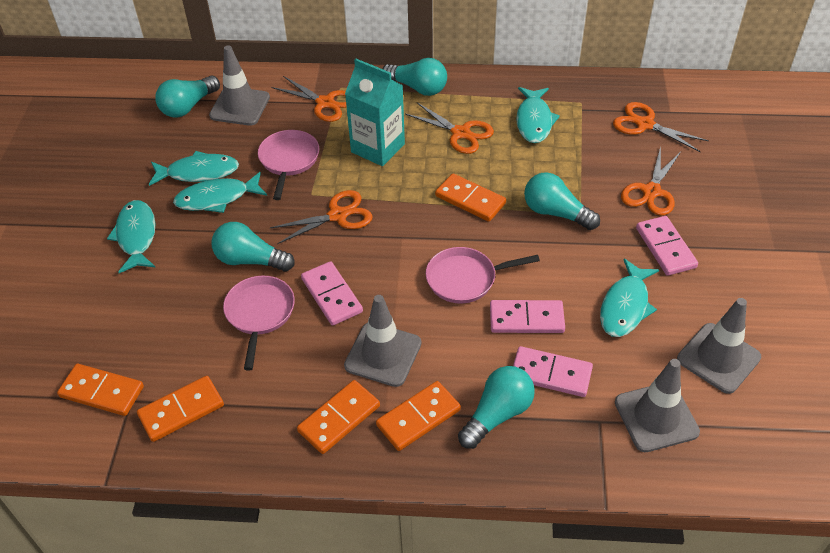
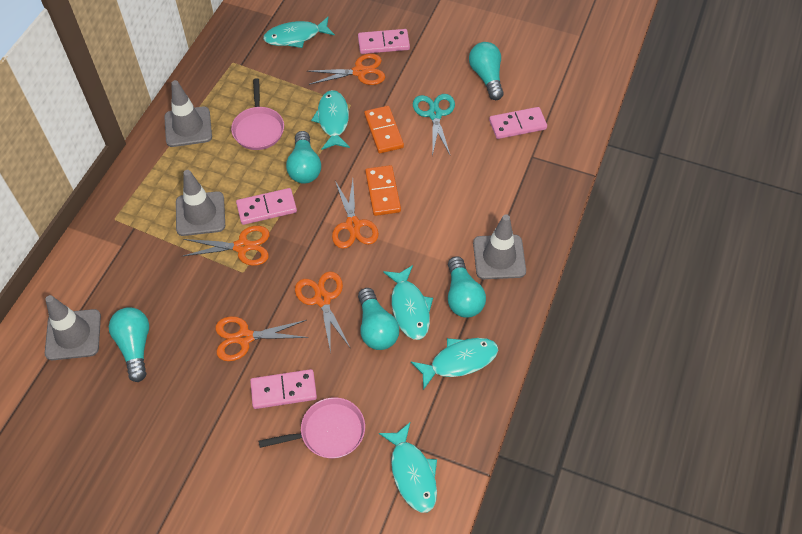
orange domino: [57,364,144,416] [137,376,224,442] [297,380,380,454] [376,381,461,451] [435,173,506,222] = 5 -> [364,106,404,153] [365,165,401,216] = 2
pink pan: [223,276,295,371] [258,130,319,200] [426,247,540,304] = 3 -> [231,78,284,150] [259,397,365,458] = 2
turquoise carton: [345,59,405,166] = 1 -> none = 0
turquoise scissors: none = 0 -> [413,94,455,156] = 1

